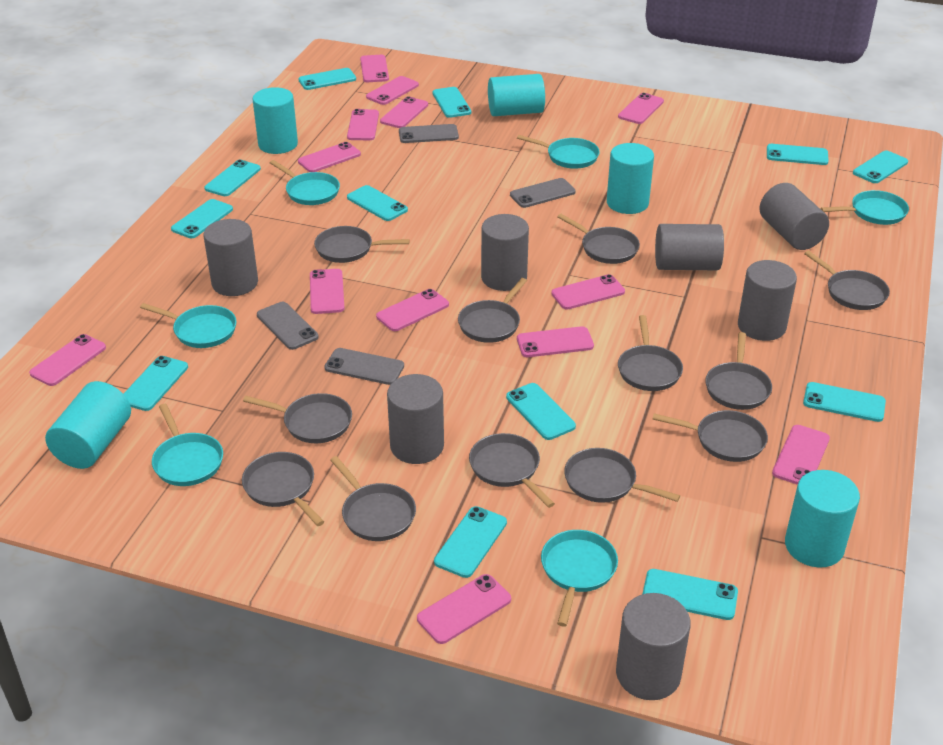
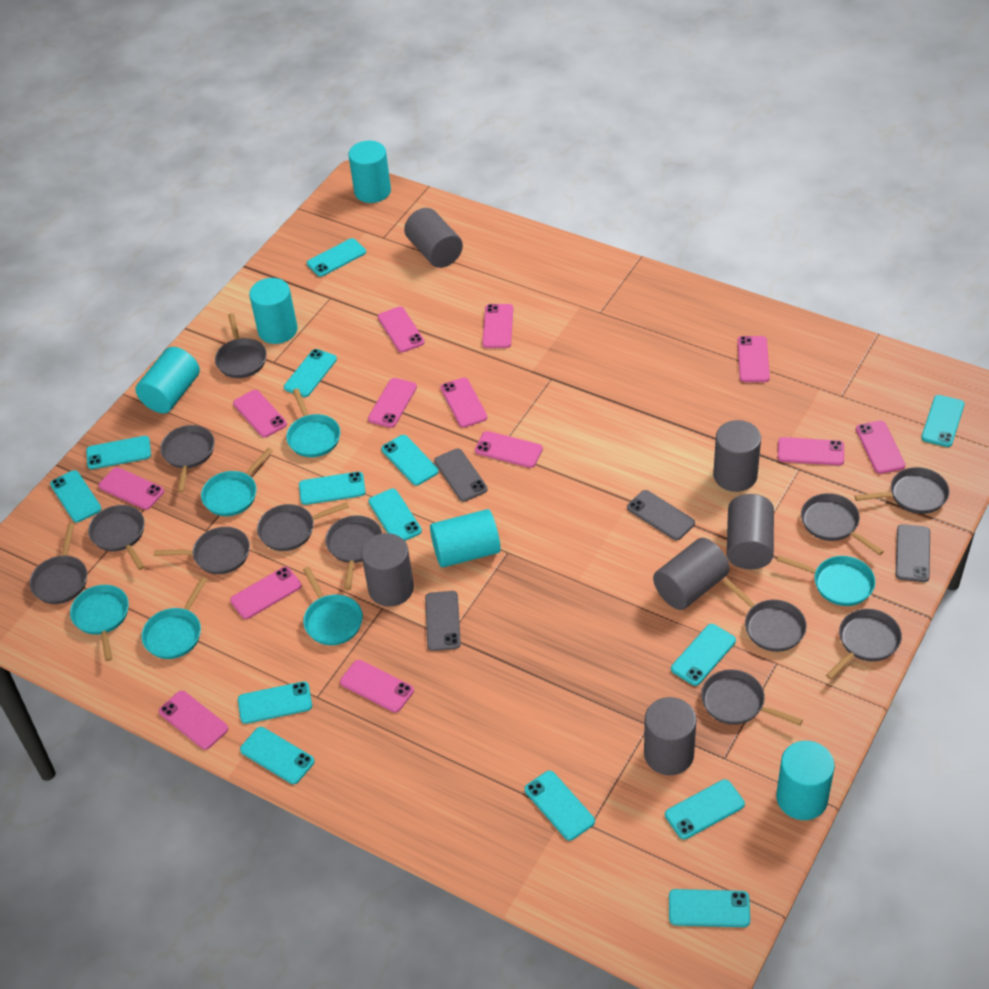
grey cylinder: [204,219,258,296] [387,374,444,464] [481,214,529,291] [616,593,691,700] [655,224,724,270] [738,260,797,341] [759,183,829,250] = 7 -> [361,533,414,607] [404,208,463,268] [644,697,697,775] [653,538,730,610] [713,420,761,492] [727,494,774,569] = 6
turquoise phone: [124,356,188,411] [171,199,233,238] [204,160,261,196] [298,68,356,90] [347,185,408,221] [432,87,471,118] [434,506,507,578] [506,383,576,440] [643,569,738,620] [767,144,829,165] [803,382,886,422] [853,150,908,183] = 12 -> [50,470,102,523] [86,436,151,469] [238,681,312,724] [240,727,315,784] [284,349,337,397] [299,472,366,505] [307,238,366,277] [369,489,422,541] [381,435,439,485] [525,771,595,841] [665,779,745,839] [669,889,750,927] [671,624,736,686] [921,395,965,447] = 14

